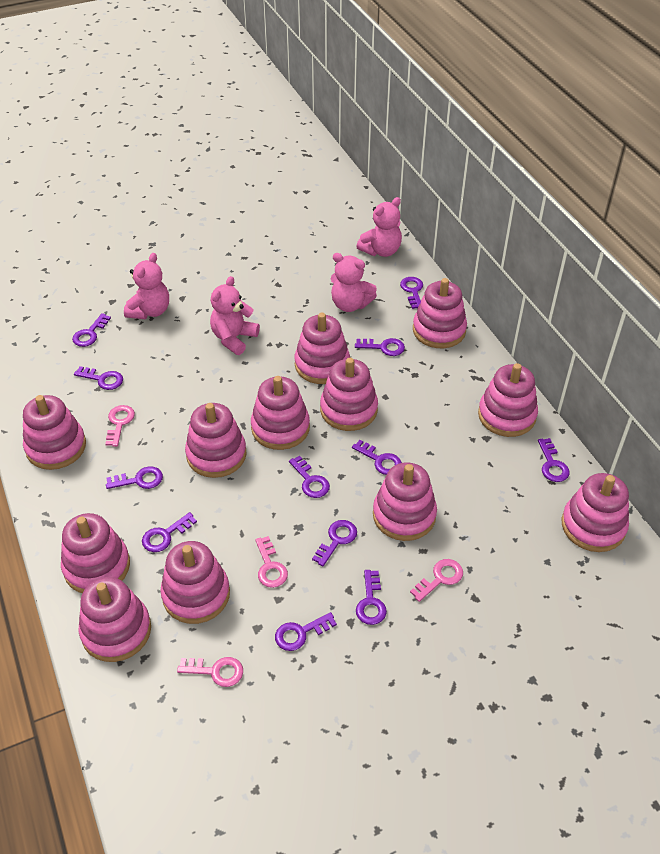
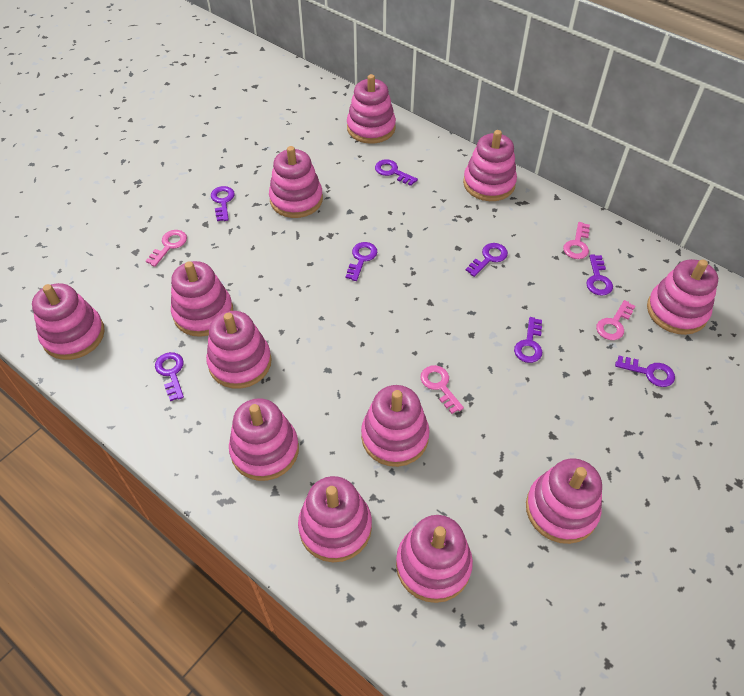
pink teddy bear: [124,253,169,319] [210,276,260,355] [331,253,377,312] [356,197,402,257] = 4 -> none = 0
purple key: [72,313,111,347] [74,366,123,390] [106,466,163,489] [142,512,197,552] [275,612,337,651] [289,456,330,498] [312,520,357,567] [352,440,402,475] [355,338,405,356] [356,570,387,625] [400,277,423,309] [538,438,570,482] = 12 -> [155,352,184,401] [211,186,235,221] [346,242,377,281] [375,159,418,186] [465,243,508,277] [514,317,542,363] [586,255,613,296] [615,356,675,387] = 8

